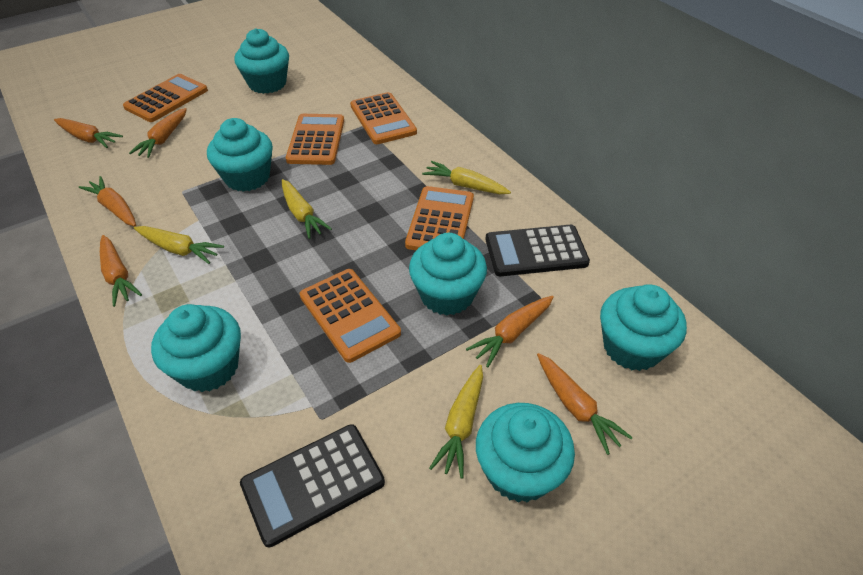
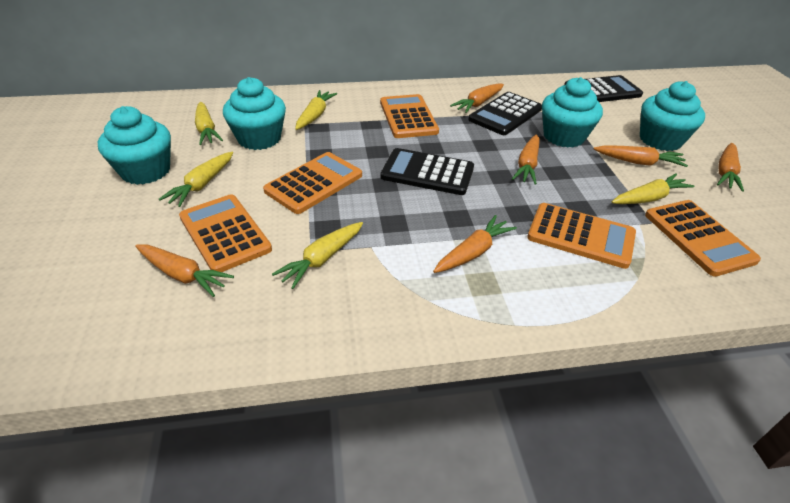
black calculator: [240,424,385,547] [486,225,590,276] = 2 -> [381,148,474,195] [468,92,542,135] [564,75,643,102] = 3
turquoise cupcake: [151,304,241,392] [207,118,273,192] [235,29,289,94] [409,233,487,315] [476,403,575,503] [600,284,687,371] = 6 -> [98,106,171,185] [223,77,286,150] [542,77,603,148] [640,81,705,151] = 4
yellow carrot: [134,226,224,264] [282,179,332,239] [422,161,511,194] [429,365,483,479] = 4 -> [159,152,233,207] [195,102,223,145] [272,222,363,289] [295,90,337,130] [612,173,695,204] = 5

